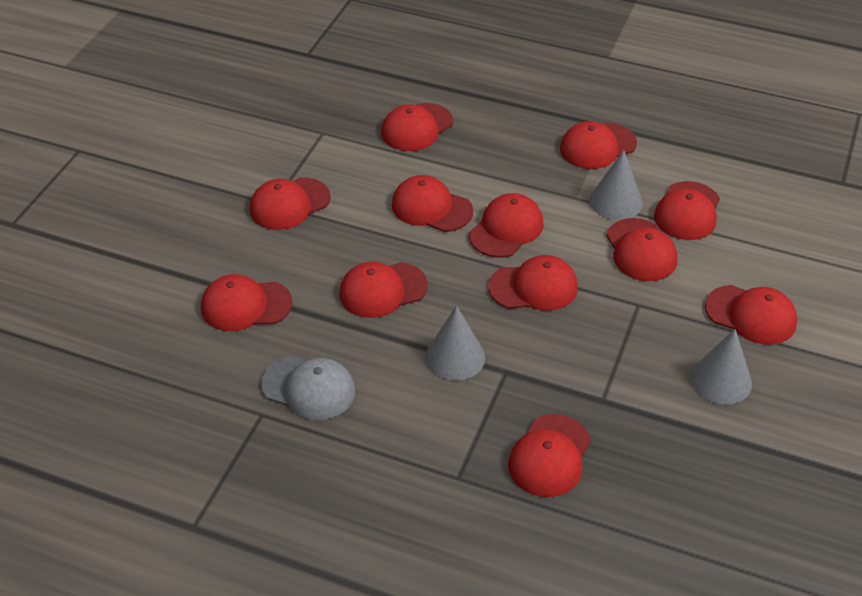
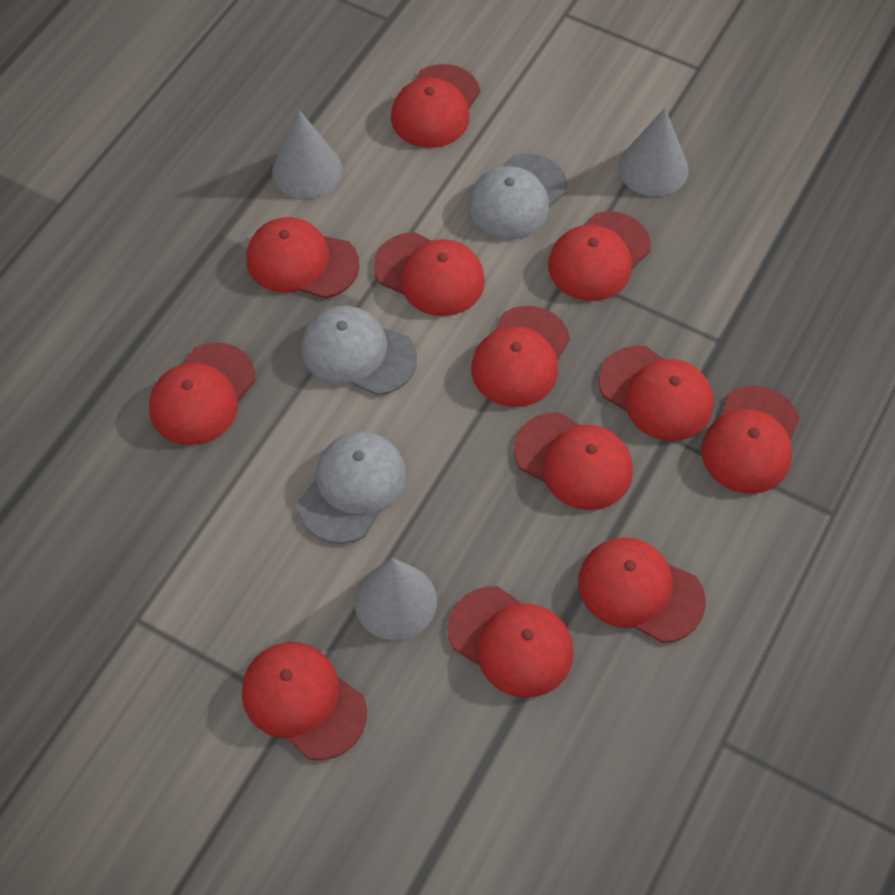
grey cap: [261,356,355,420] = 1 -> [298,431,406,544] [301,306,417,395] [468,154,567,240] = 3

